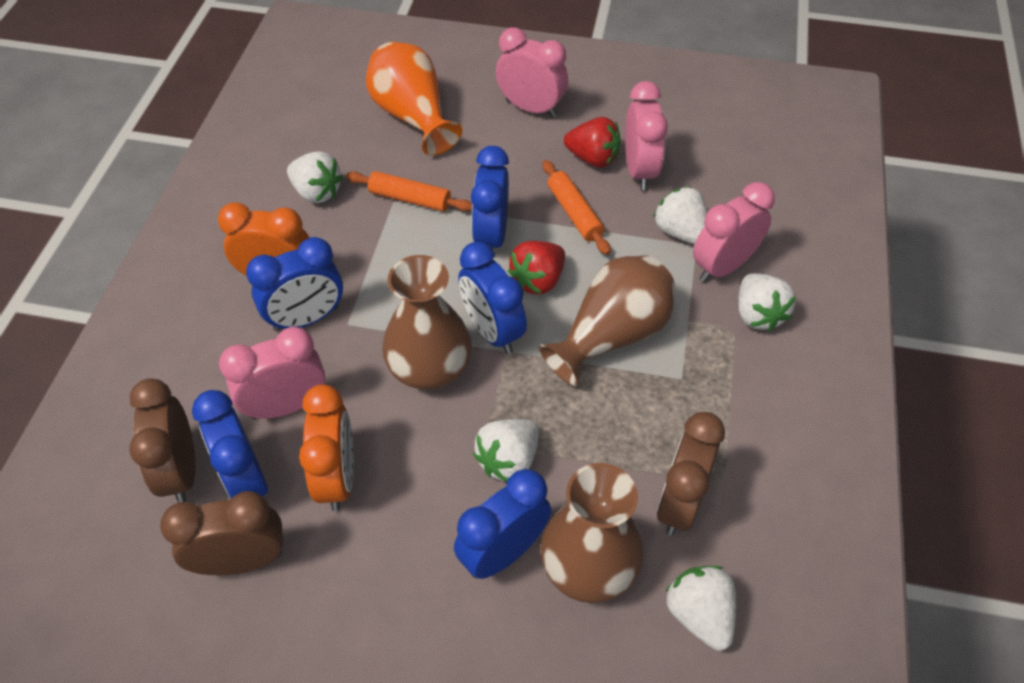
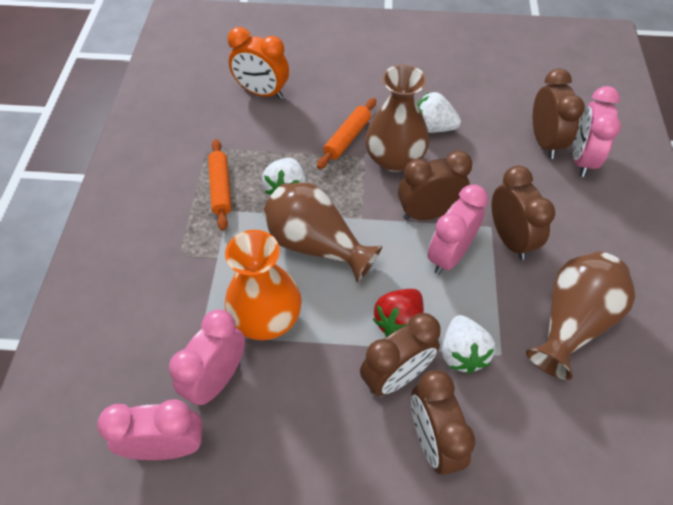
blue clock: [192,390,268,499] [246,237,343,331] [454,469,551,579] [458,242,527,354] [471,146,509,250] = 5 -> none = 0
brown clock: [130,378,196,503] [160,491,283,575] [657,412,725,535] = 3 -> [360,313,441,396] [398,150,472,220] [411,370,475,475] [491,166,555,260] [533,68,585,159] = 5
orange clock: [218,202,310,276] [299,384,354,511] = 2 -> [228,27,289,99] = 1
red strawberry: [508,241,565,295] [564,117,621,168] = 2 -> [373,289,424,337] = 1
white strawberry: [287,151,343,203] [473,419,539,482] [653,186,707,244] [665,566,736,651] [738,273,796,332] = 5 -> [262,158,306,196] [418,92,461,133] [442,315,495,374] = 3

